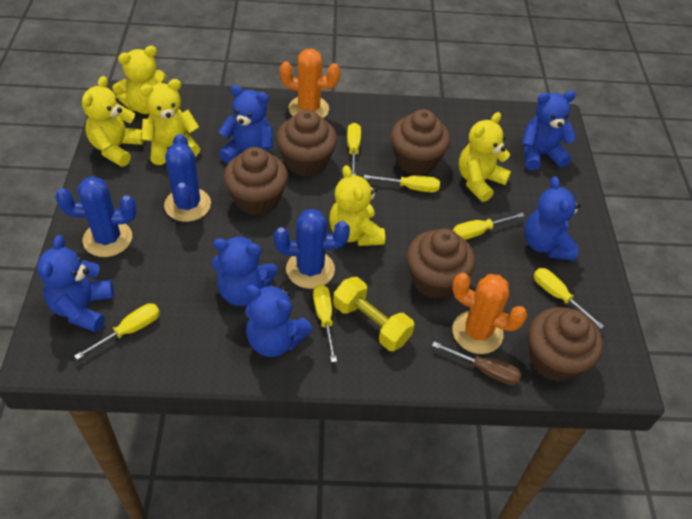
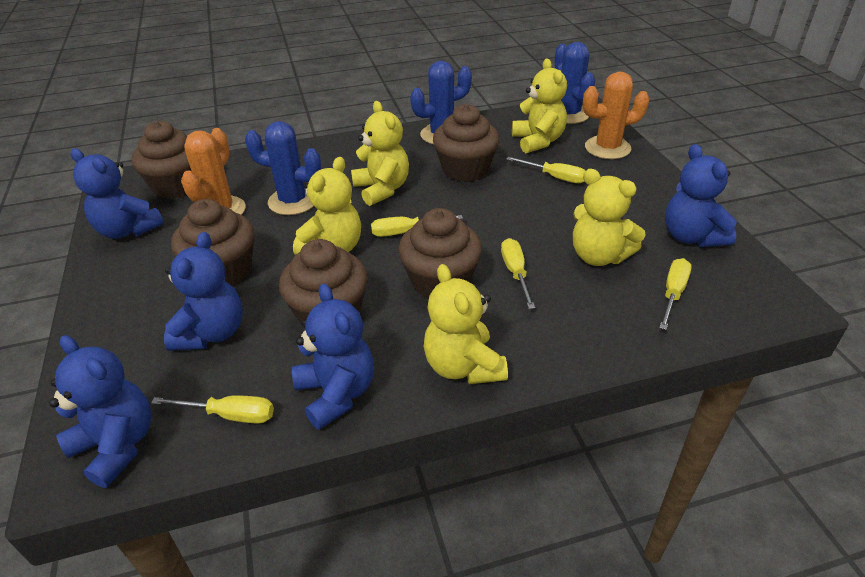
blue teddy bear: [37,235,114,332] [212,236,278,306] [219,85,273,163] [245,285,313,357] [522,91,576,170] [524,176,581,261] = 6 -> [49,335,152,488] [70,148,164,239] [164,232,243,351] [292,283,374,430] [665,144,737,247] = 5
brown screwdriver: [432,342,521,385] = 1 -> none = 0
yellow dumbbell: [333,277,414,351] = 1 -> none = 0
yellow screwdriver: [74,303,160,360] [313,285,337,363] [347,123,361,176] [364,175,440,192] [453,213,525,240] [534,268,604,329] = 6 -> [151,395,274,424] [371,215,463,237] [501,238,535,309] [506,157,585,183] [659,258,692,330] = 5

